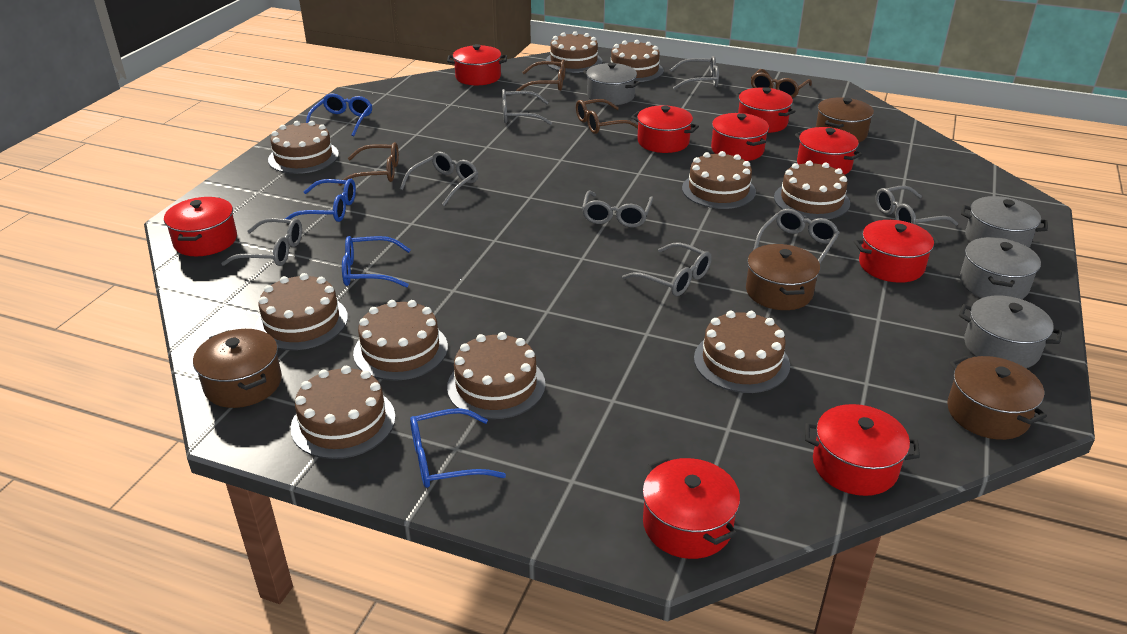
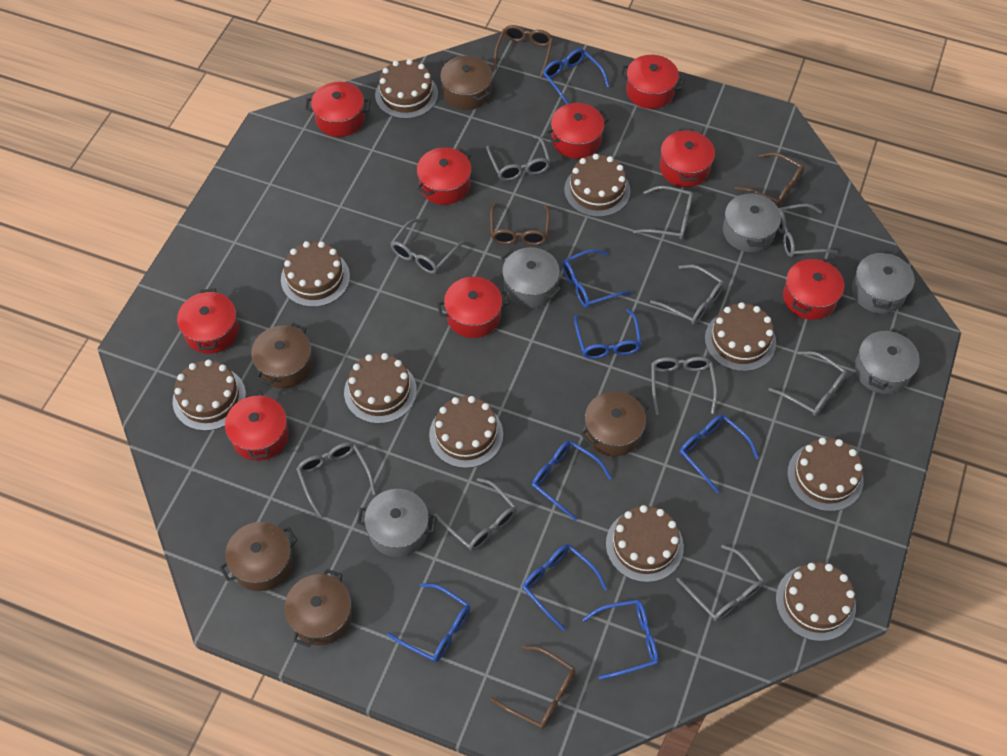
blue glasses: [285,179,356,222] [306,93,372,136] [342,236,411,288] [410,408,506,488] = 4 -> [387,583,470,662] [522,544,607,631] [532,440,612,521] [543,49,610,105] [562,249,632,308] [574,309,642,359] [582,599,659,680] [680,415,759,493] = 8
brown pot: [193,329,282,408] [746,244,820,310] [816,97,874,143] [947,356,1047,440] = 4 -> [219,522,298,591] [251,323,313,389] [284,569,352,647] [440,55,492,110] [581,391,649,457] = 5
grey glasses: [221,218,302,266] [400,151,478,206] [502,89,552,125] [582,190,653,227] [622,242,712,296] [670,56,719,90] [753,209,840,263] [875,186,958,225] = 8 -> [296,442,376,518] [390,218,464,274] [434,478,517,551] [486,135,551,181] [633,186,693,240] [650,265,724,325] [651,357,717,415] [676,545,764,621] [769,351,847,416] [778,204,837,257] = 10
grey pot: [583,62,640,105] [959,296,1062,368] [960,237,1041,299] [961,196,1048,248] = 4 -> [357,489,437,557] [501,247,562,308] [723,191,781,252] [852,250,914,314] [855,328,919,394] = 5

